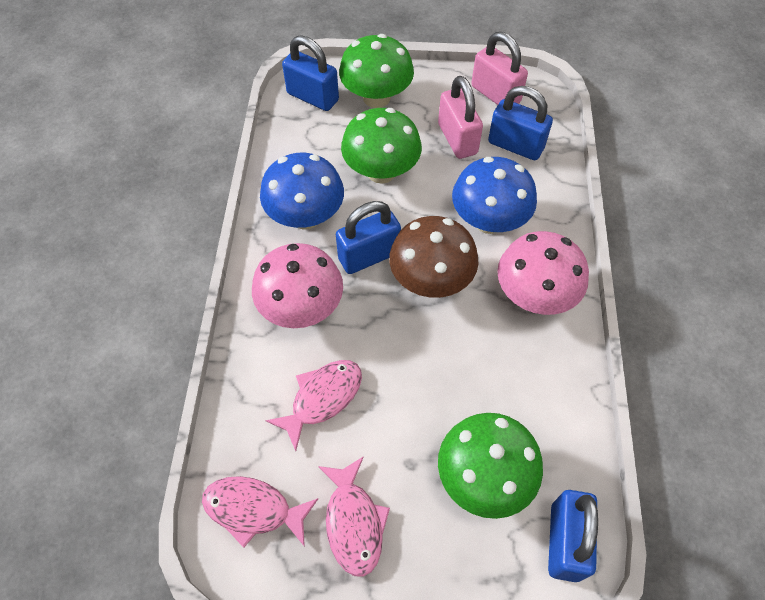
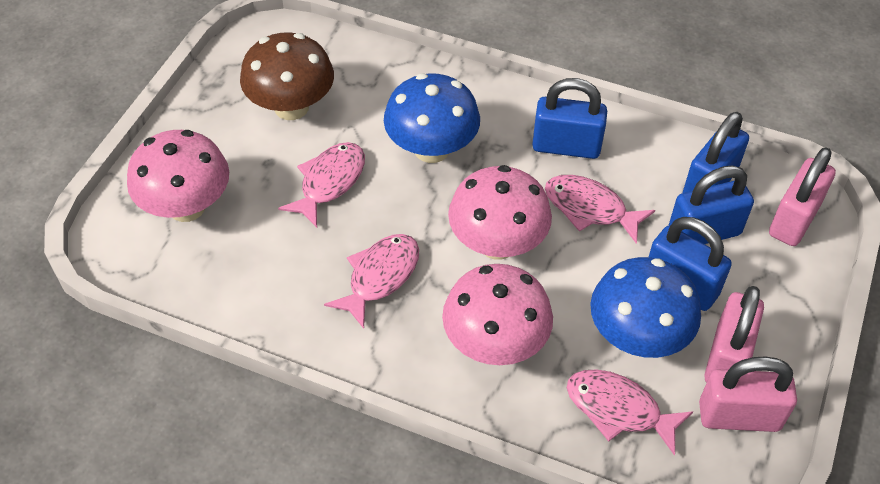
green mushroom: [339,34,414,108] [341,108,422,184] [438,413,543,519] = 3 -> none = 0
pink fish: [202,476,318,548] [265,360,362,451] [318,456,390,577] = 3 -> [278,142,365,228] [324,234,419,329] [545,175,655,244] [567,369,694,456] = 4
pink mushroom: [252,243,343,328] [497,231,589,315] = 2 -> [127,130,229,222] [442,264,553,365] [448,165,552,259] = 3
pink padlock: [438,76,483,159] [471,32,528,105] = 2 -> [699,357,797,432] [704,286,764,382] [769,147,836,246] = 3

